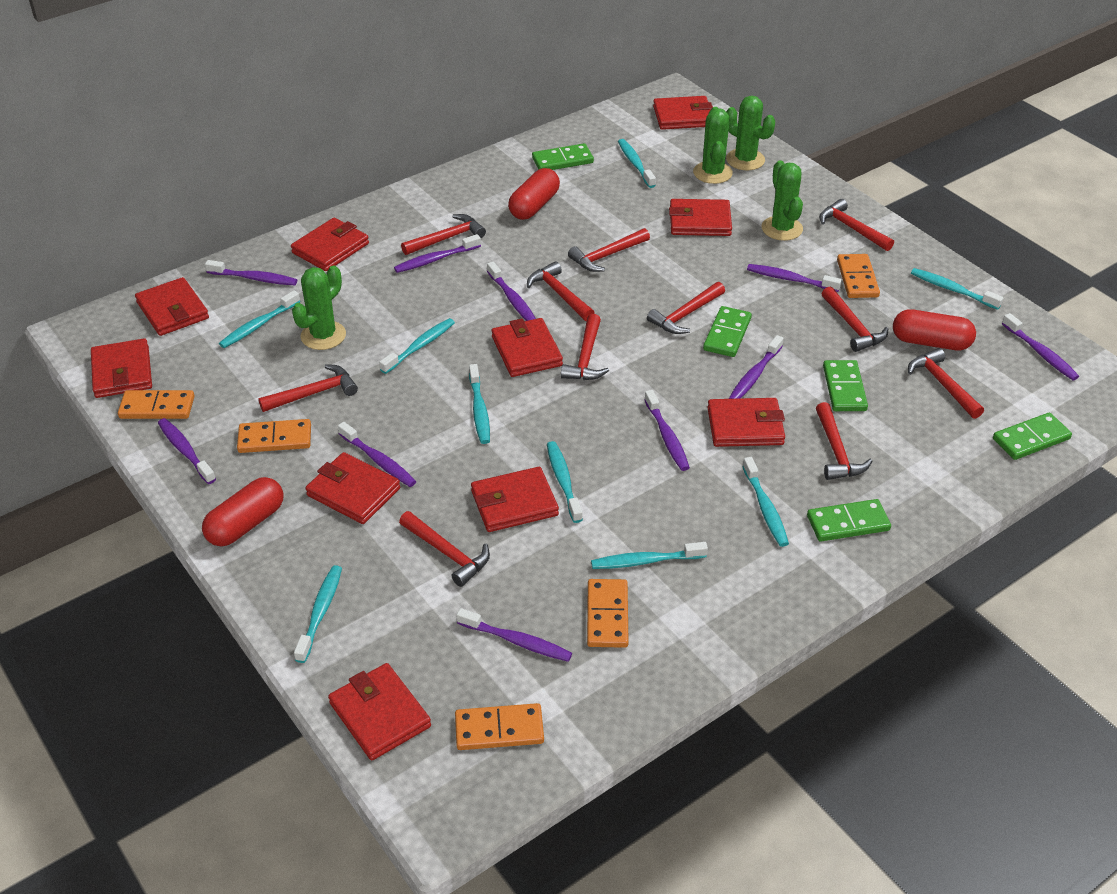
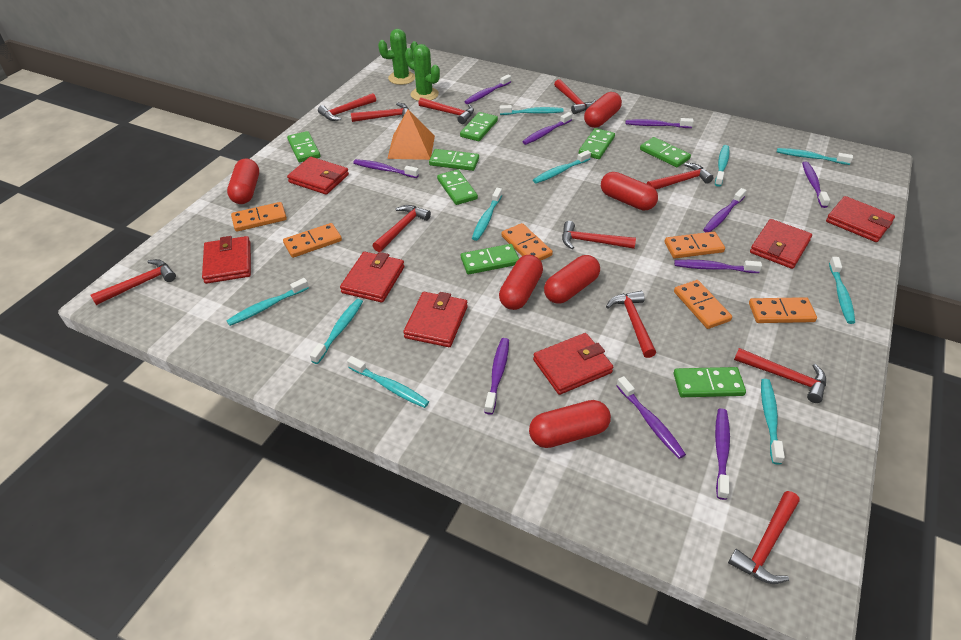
green cactus: [292,266,346,350] [693,107,733,184] [726,96,775,170] [761,160,803,241] = 4 -> [378,29,418,85] [405,44,440,101] = 2
green domino: [532,143,594,170] [703,306,752,357] [807,499,891,542] [823,360,868,411] [993,412,1072,460] = 5 -> [287,131,320,162] [429,149,479,171] [437,170,478,205] [460,112,498,141] [461,244,519,274] [579,128,615,159] [640,137,691,167] [674,367,746,397] = 8
orange domino: [118,390,195,419] [237,419,311,453] [455,703,544,750] [587,579,629,648] [837,254,880,298] = 5 -> [231,202,287,232] [283,223,342,258] [501,223,553,261] [664,232,725,258] [674,280,732,329] [749,297,817,323] = 6
orange pyramid: none = 0 -> [387,109,435,160] = 1
red capsule: [202,477,284,546] [508,168,560,220] [893,309,976,350] = 3 -> [227,158,259,204] [499,255,543,310] [529,400,611,448] [544,255,600,304] [584,92,622,128] [601,172,658,211] = 6
red wallet: [91,338,152,398] [135,277,209,336] [291,218,369,271] [305,452,400,524] [328,663,431,760] [471,467,559,532] [492,318,563,377] [653,96,713,130] [669,199,732,236] [707,398,785,447] = 10 -> [202,236,251,284] [287,157,349,195] [340,252,404,303] [403,292,468,347] [533,333,613,395] [750,219,812,269] [826,196,895,242] = 7
turquoise toothbrush: [219,290,300,348] [294,565,342,663] [379,318,455,374] [469,364,490,444] [547,441,583,523] [591,542,708,569] [618,139,656,188] [742,457,789,547] [911,268,1004,310] = 9 -> [226,278,309,326] [310,299,363,364] [347,356,429,408] [472,188,502,241] [499,105,564,115] [533,150,591,184] [715,145,730,187] [761,379,785,465] [777,148,853,165] [829,257,855,324] = 10

